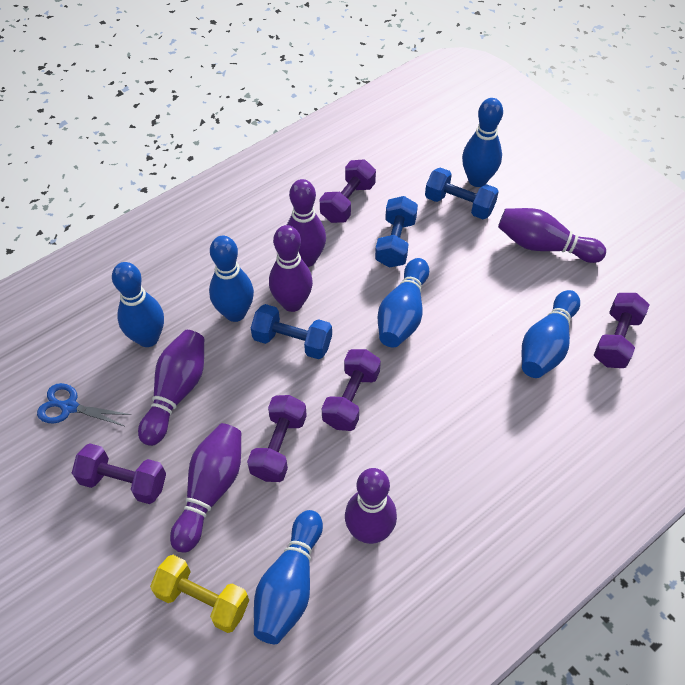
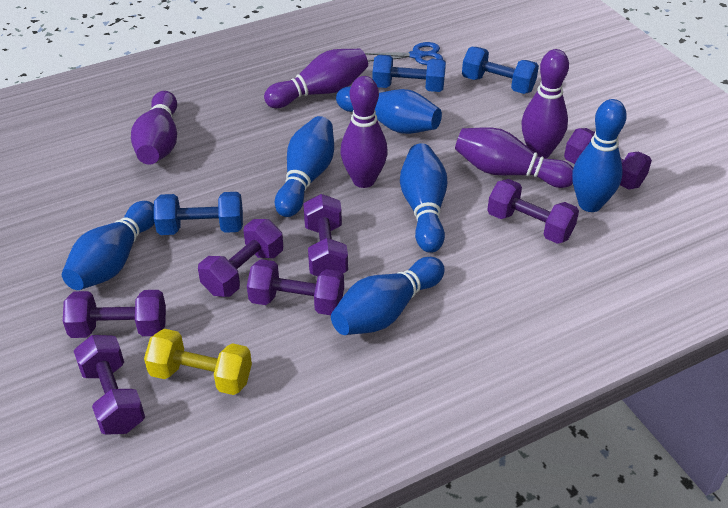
purple bowling pin: [138,330,204,446] [170,423,241,553] [269,225,313,312] [287,179,326,267] [345,468,397,544] [498,208,606,263] = 6 -> [131,91,177,165] [264,49,368,108] [340,76,388,188] [455,127,573,188] [521,49,569,159] = 5
purple dumbbell: [72,443,166,504] [247,395,307,482] [320,159,376,223] [322,349,381,431] [594,293,649,368] = 5 -> [63,290,166,338] [74,335,145,435] [198,219,283,297] [247,259,344,315] [303,194,348,276] [487,179,579,244] [564,128,652,189] = 7

